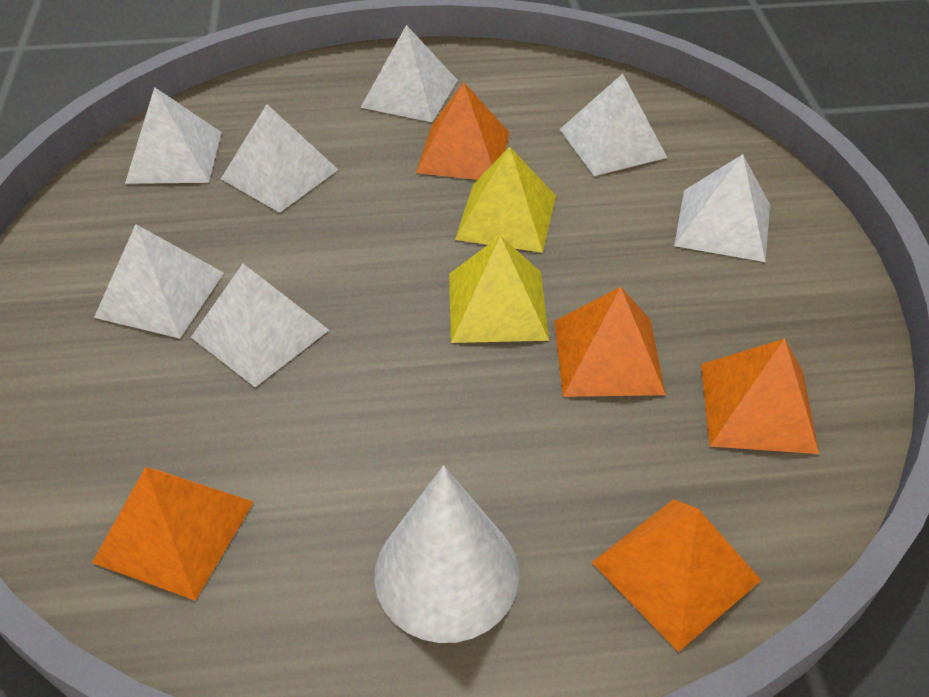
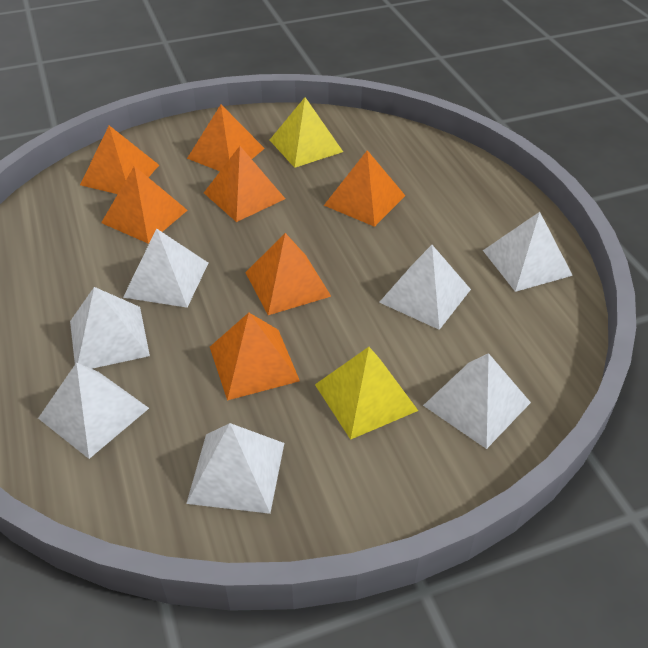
orange pyramid: [92,467,254,601] [416,82,510,180] [554,287,666,397] [592,499,762,652] [701,338,819,454] = 5 -> [80,125,159,194] [101,166,187,244] [187,105,265,171] [204,146,285,222] [210,313,300,400] [245,233,331,315] [324,150,405,227] = 7
white cone: [374,466,519,643] = 1 -> none = 0

